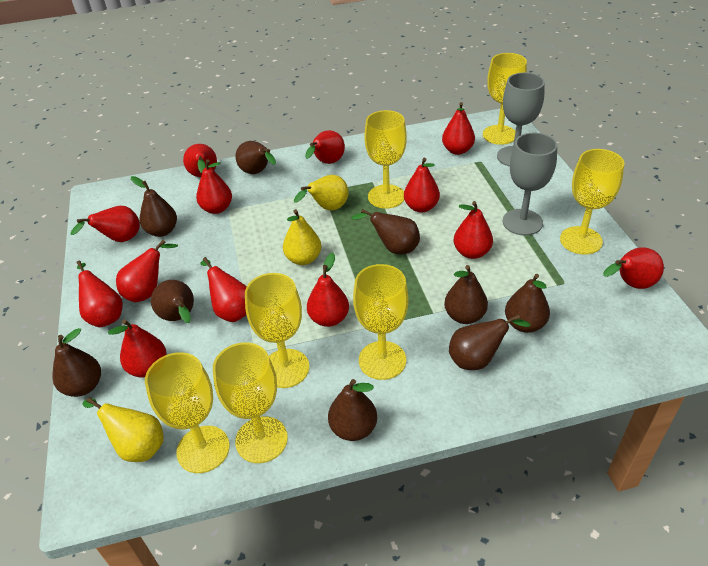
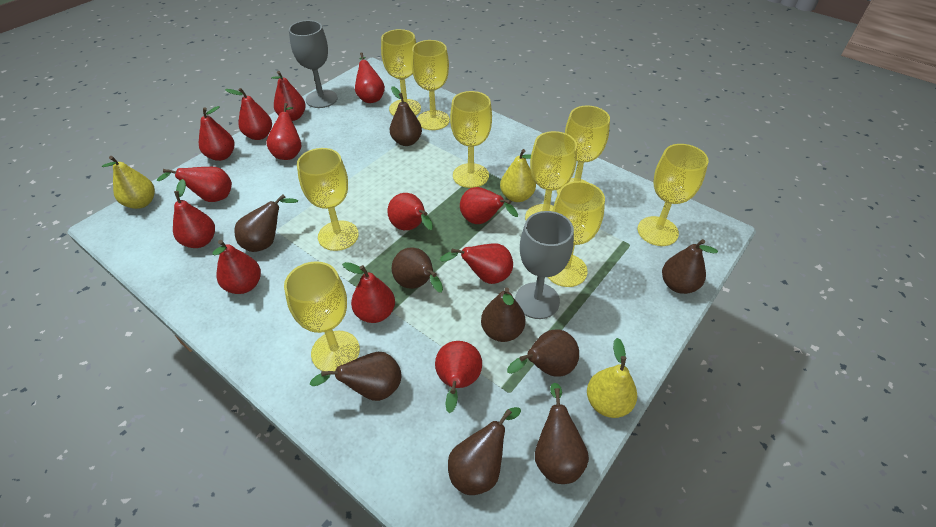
yellow goblet: [145,352,230,473] [213,342,288,463] [245,273,309,388] [353,264,409,380] [364,110,407,209] [483,53,527,145] [560,149,625,255] = 7 -> [284,261,360,371] [297,148,359,251] [381,29,421,116] [411,40,450,130] [450,91,492,188] [525,131,577,220] [548,181,605,287] [556,106,610,194] [637,144,708,246] = 9

